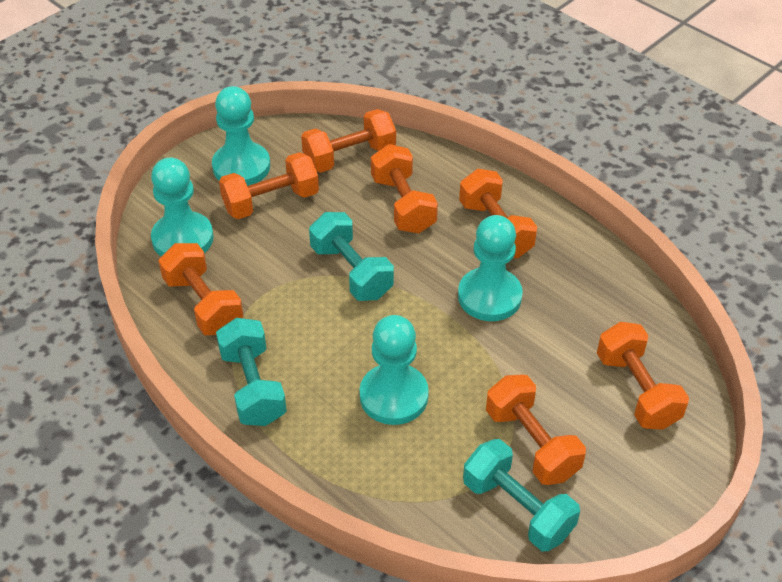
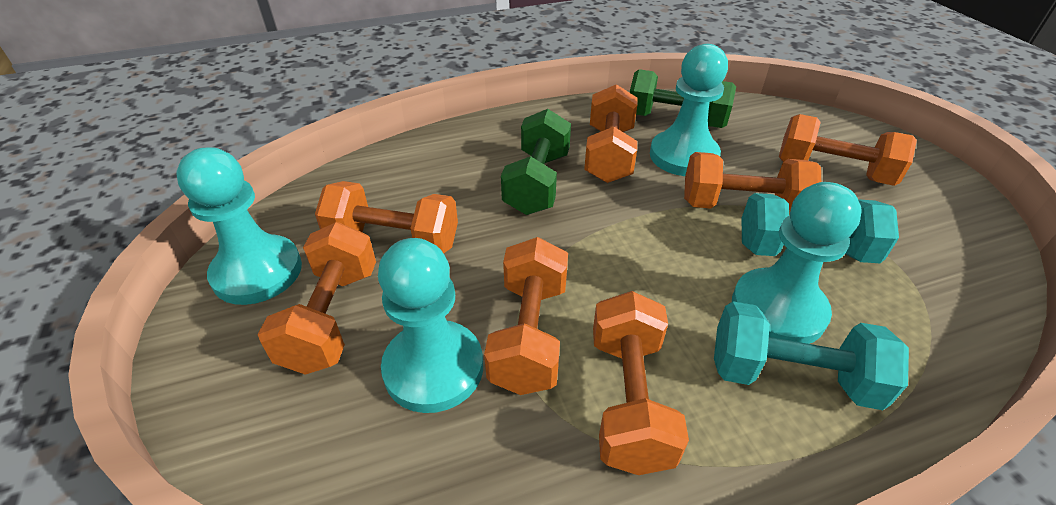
green dumbbell: none = 0 -> [501,109,571,215] [630,69,736,128] = 2
turquoise dumbbell: [216,318,287,426] [309,212,394,301] [463,439,580,551] = 3 -> [714,302,909,410] [741,193,899,263] = 2

